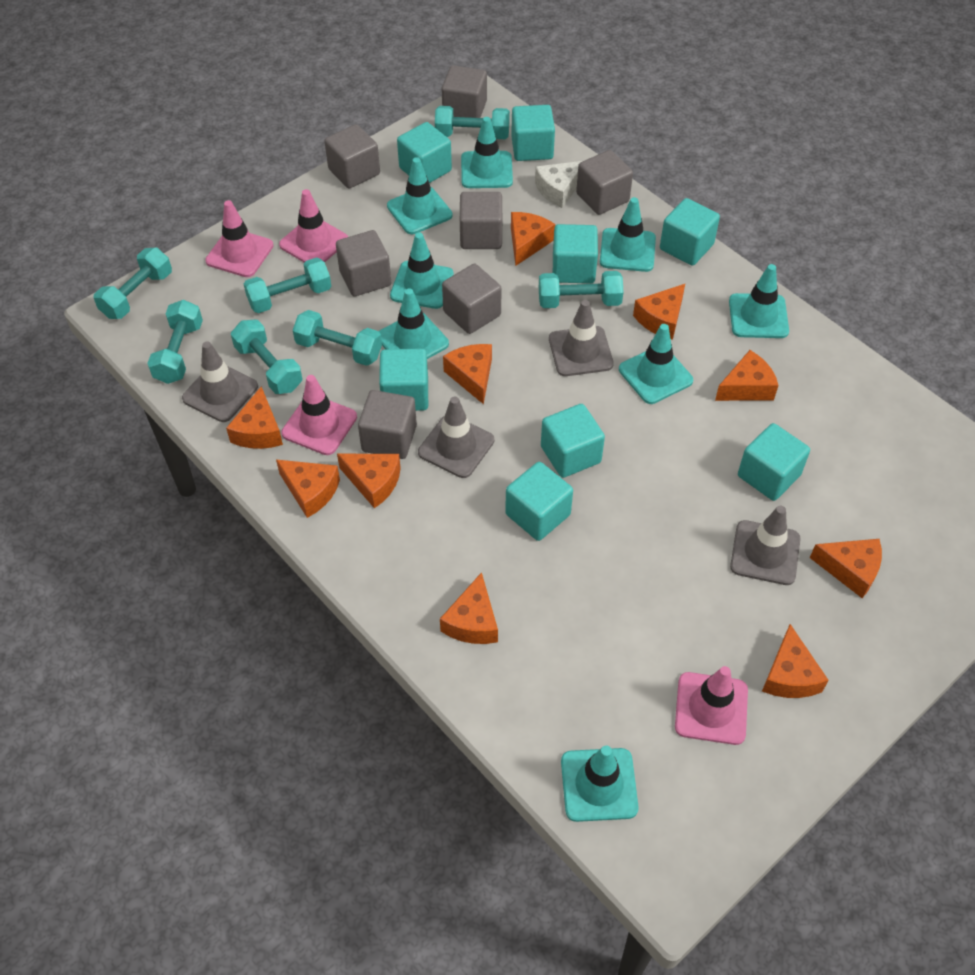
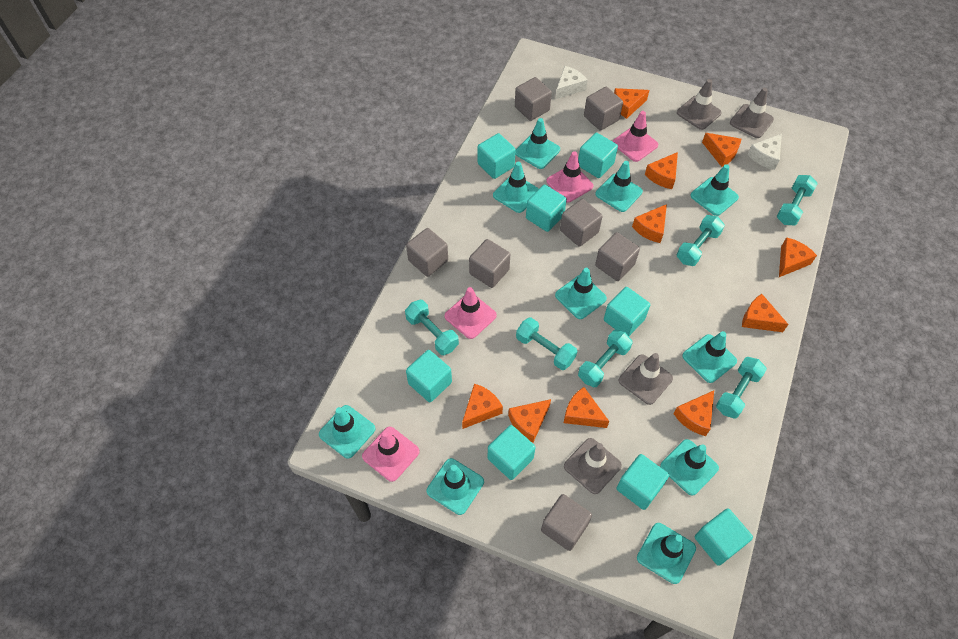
turquoise dumbbell: [94,248,172,319] [147,300,203,384] [231,320,302,394] [244,257,331,313] [293,310,382,366] [435,106,510,139] [539,271,623,308] = 7 -> [405,300,459,355] [516,317,577,370] [578,330,632,387] [677,215,725,266] [716,357,767,419] [777,175,818,225] = 6
turquoise traffic cone: [379,288,449,359] [387,157,452,234] [390,233,454,309] [461,117,513,188] [561,746,639,822] [600,197,656,272] [619,324,693,404] [729,264,789,338] = 8 -> [319,405,376,459] [427,458,484,515] [493,162,539,213] [515,118,560,169] [555,268,607,319] [595,161,643,212] [637,523,696,584] [660,439,719,496] [682,331,737,383] [690,164,739,216] = 10
white cheese: [535,161,583,208] = 1 -> [556,66,588,99] [747,134,782,170] = 2

